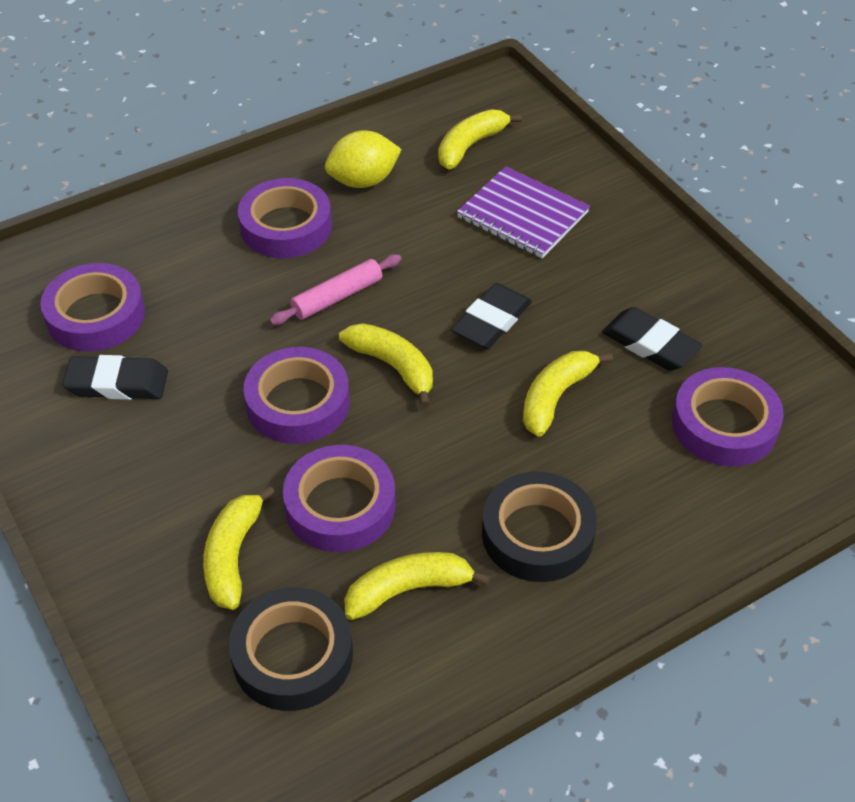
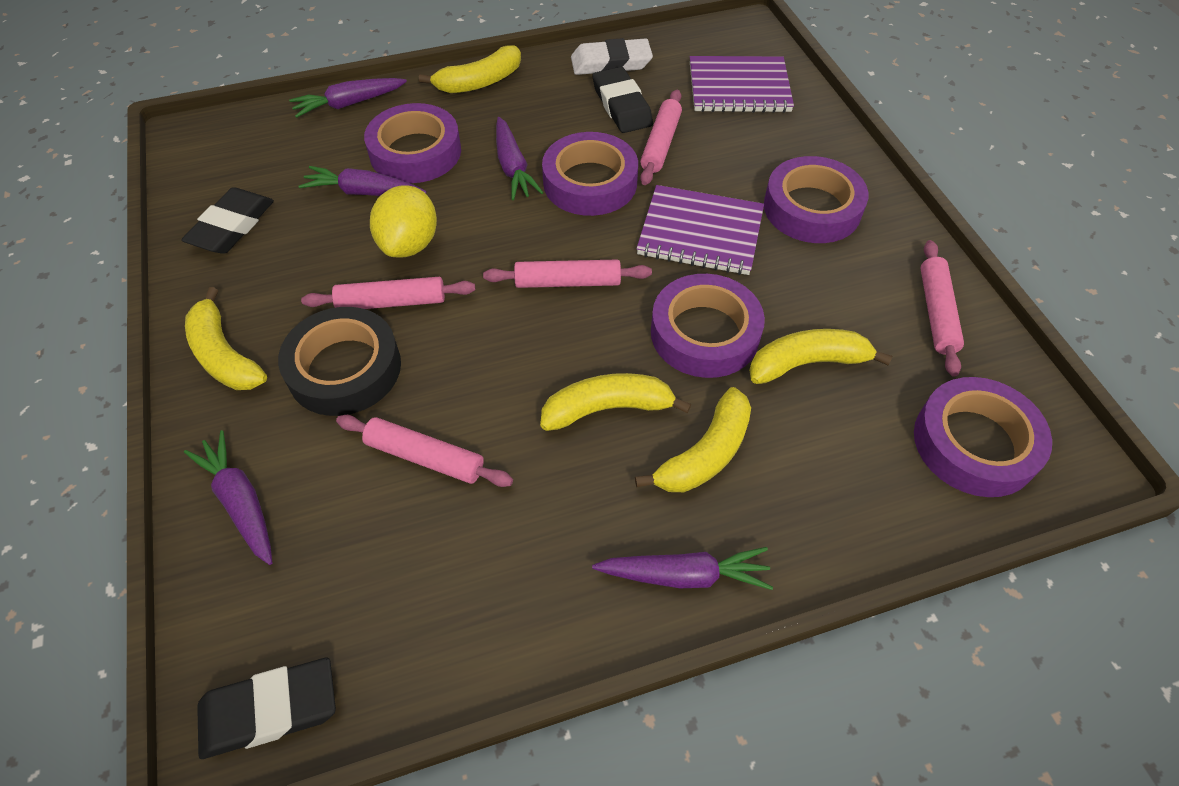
black tape: [229,587,353,711] [482,471,597,582] = 2 -> [278,307,401,416] = 1
pink rolling pin: [269,254,401,325] = 1 -> [301,277,475,309] [336,415,513,487] [483,259,652,288] [640,90,682,185] [921,240,964,377] = 5
purple carrot: none = 0 -> [184,430,272,565] [289,78,407,118] [298,166,426,196] [496,117,544,200] [592,547,773,590] = 5
purple notebook: [457,166,590,258] = 1 -> [636,185,764,275] [690,56,794,113] = 2
white eraser: none = 0 -> [571,38,653,75] = 1

